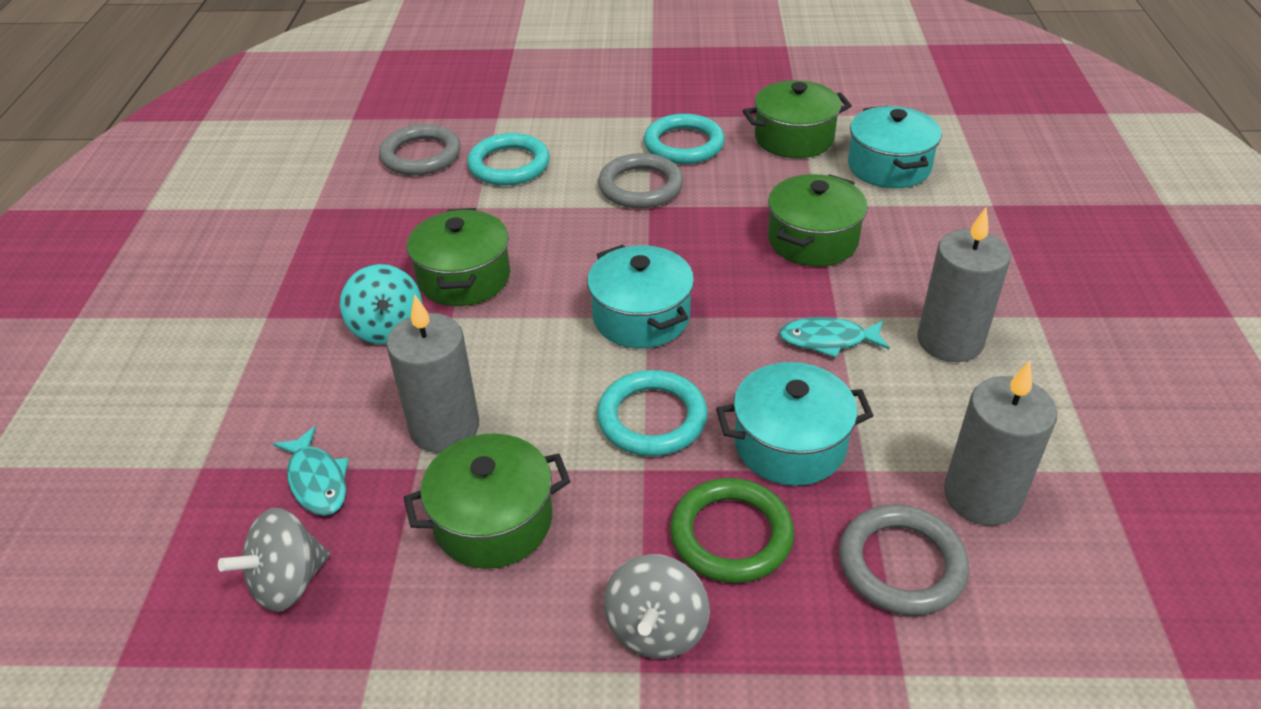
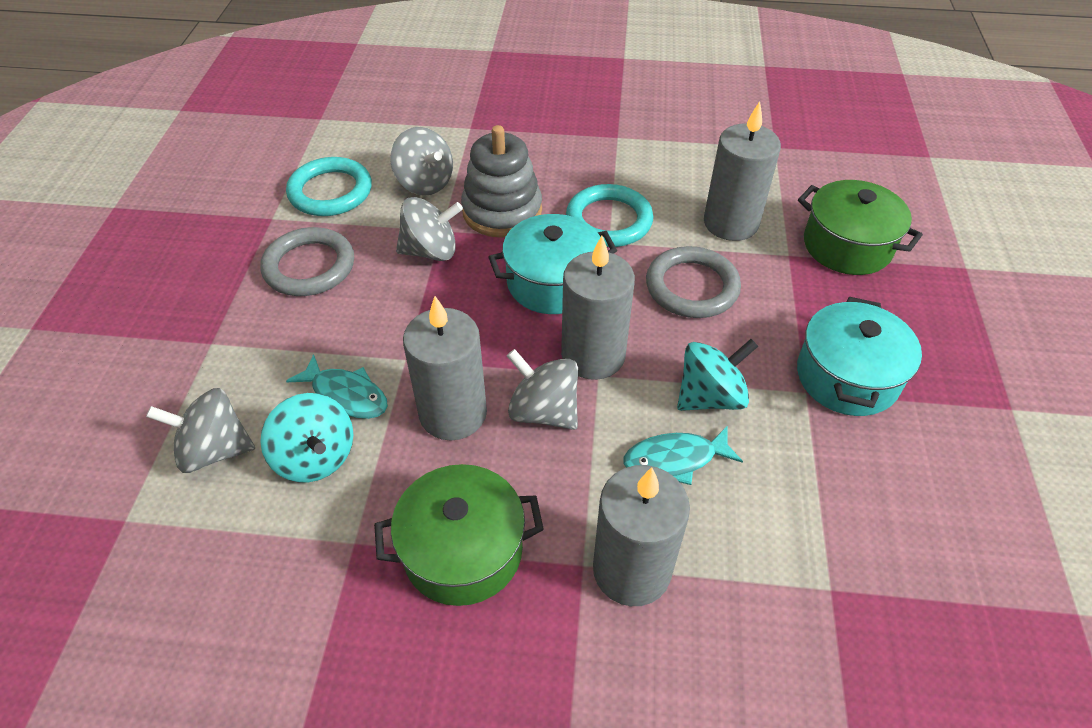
green pot: [404,434,570,569] [407,208,510,306] [743,80,852,158] [768,174,868,267] = 4 -> [374,464,544,606] [798,180,923,275] = 2
green ring: [670,478,794,583] = 1 -> none = 0
grey candle: [386,295,479,453] [917,207,1011,362] [944,361,1057,526] = 3 -> [403,296,487,440] [561,236,635,380] [593,465,690,606] [704,101,781,241] = 4
grey ring: [379,124,461,175] [598,153,683,208] [839,505,969,615] = 3 -> [261,227,354,296] [646,246,741,318] = 2
grey spinning top: [218,508,330,612] [604,554,710,659] = 2 -> [146,388,255,473] [390,127,453,196] [396,197,463,261] [507,349,578,430] = 4
grey stacking toy: none = 0 -> [461,125,542,238] = 1
turquoise pot: [587,245,694,348] [716,362,874,486] [848,106,942,188] = 3 -> [489,214,617,314] [797,297,922,416] = 2
turquoise ring: [467,133,550,186] [597,370,708,456] [644,114,725,164] = 3 -> [286,157,372,216] [566,184,653,247] = 2
turquoise spinning top: [340,264,422,344] = 1 -> [260,393,353,482] [677,339,758,411] = 2

